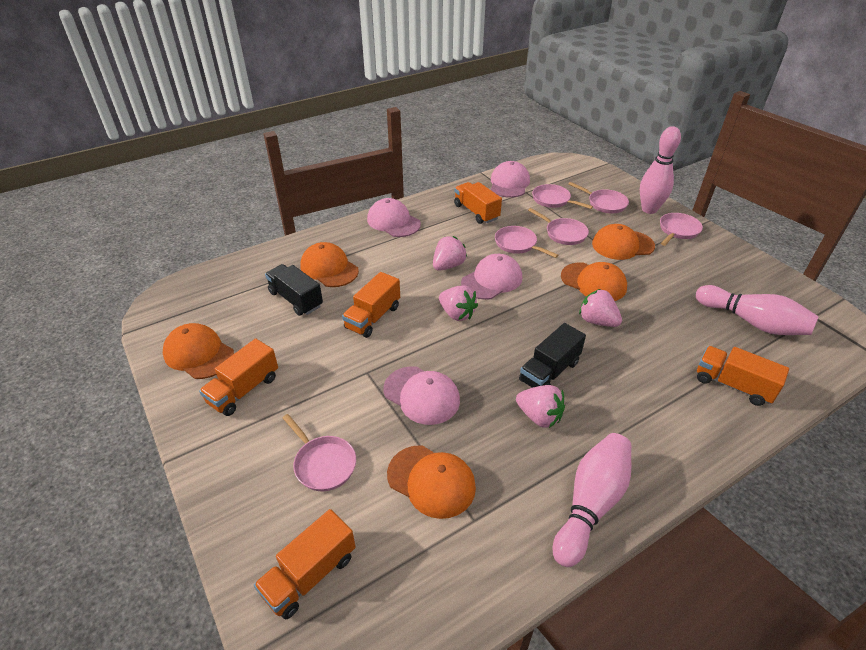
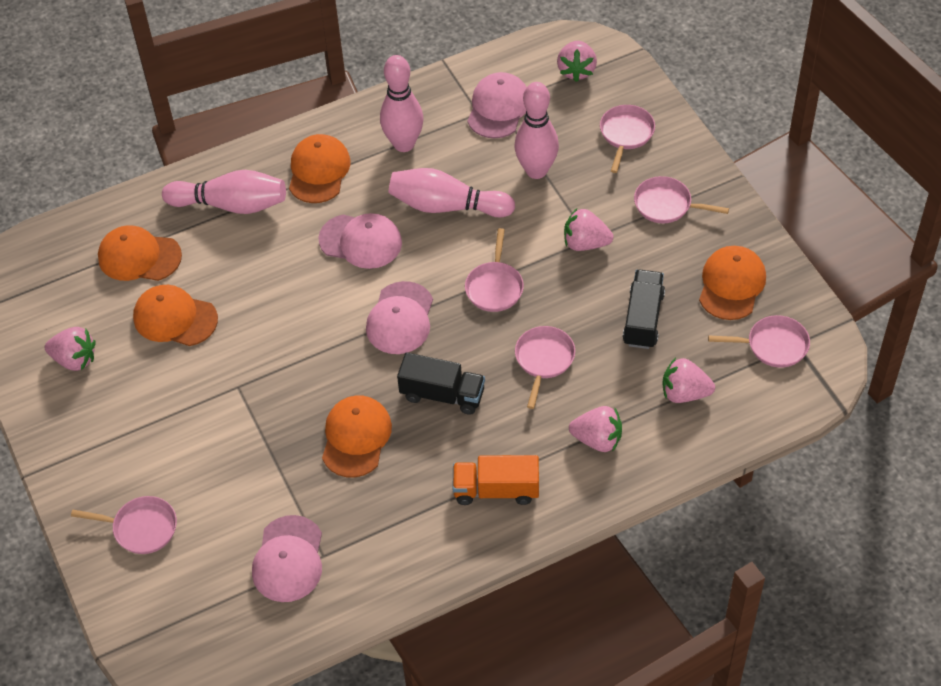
orange truck: [199,339,278,416] [254,509,356,619] [342,272,400,338] [454,182,502,224] [697,346,789,406] = 5 -> [453,455,539,505] = 1
pink bowling pin: [553,433,631,567] [640,126,681,214] [696,285,819,335] = 3 -> [162,170,286,214] [380,55,424,152] [388,168,515,217] [514,82,559,179] = 4
pink strawberry: [433,236,467,271] [439,286,478,321] [516,385,565,428] [579,289,622,327] = 4 -> [45,327,96,371] [557,41,597,82] [564,208,613,251] [569,406,622,452] [662,358,715,403] = 5

